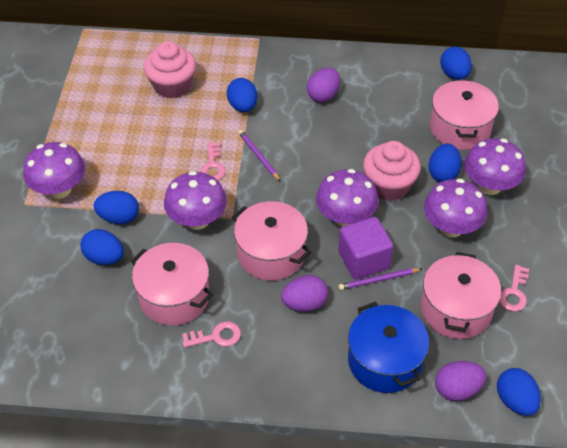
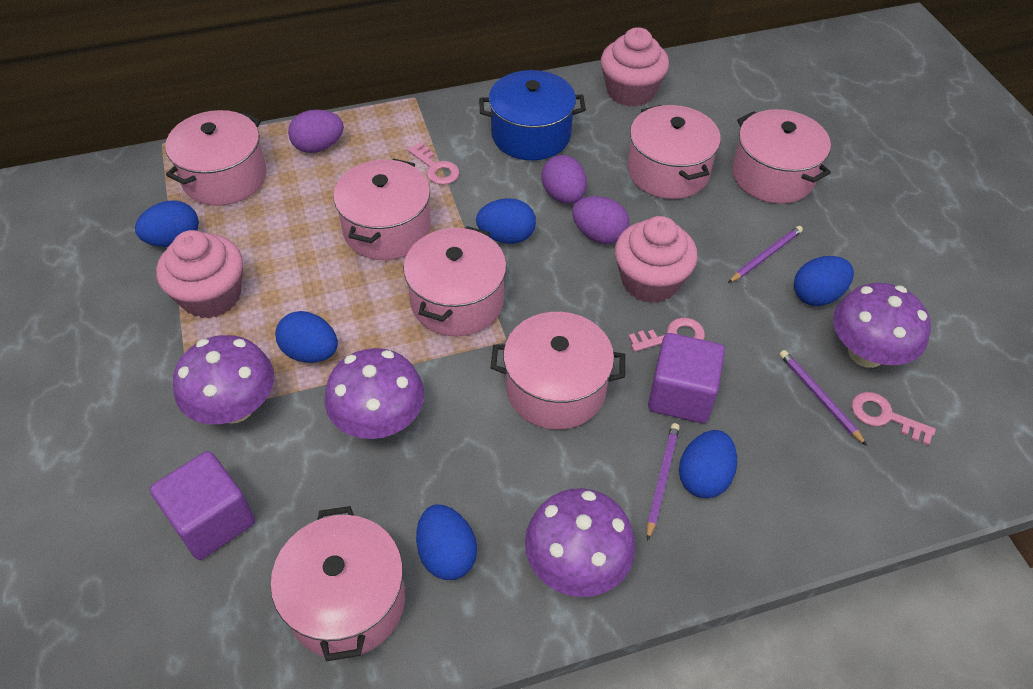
pink cupcake: [144,41,196,98] [363,141,421,201] = 2 -> [156,230,243,318] [601,27,669,107] [615,216,698,303] = 3
pink pot: [131,243,213,326] [232,201,311,281] [421,252,501,339] [430,80,499,150] = 4 -> [165,110,267,206] [271,506,405,661] [333,159,431,260] [403,226,507,336] [491,312,625,430] [627,105,721,199] [732,109,831,204] = 7
purple cube: [338,217,393,280] = 1 -> [150,451,255,560] [648,333,725,423] = 2
purple mushroom: [23,142,85,199] [164,171,227,230] [316,169,379,227] [424,179,488,237] [464,138,526,195] = 5 -> [173,335,274,424] [325,348,425,439] [525,488,636,597] [833,283,931,368] = 4
purple pencil: [238,130,281,182] [339,268,423,290] = 2 -> [647,423,680,541] [728,226,803,283] [779,350,867,446] = 3

